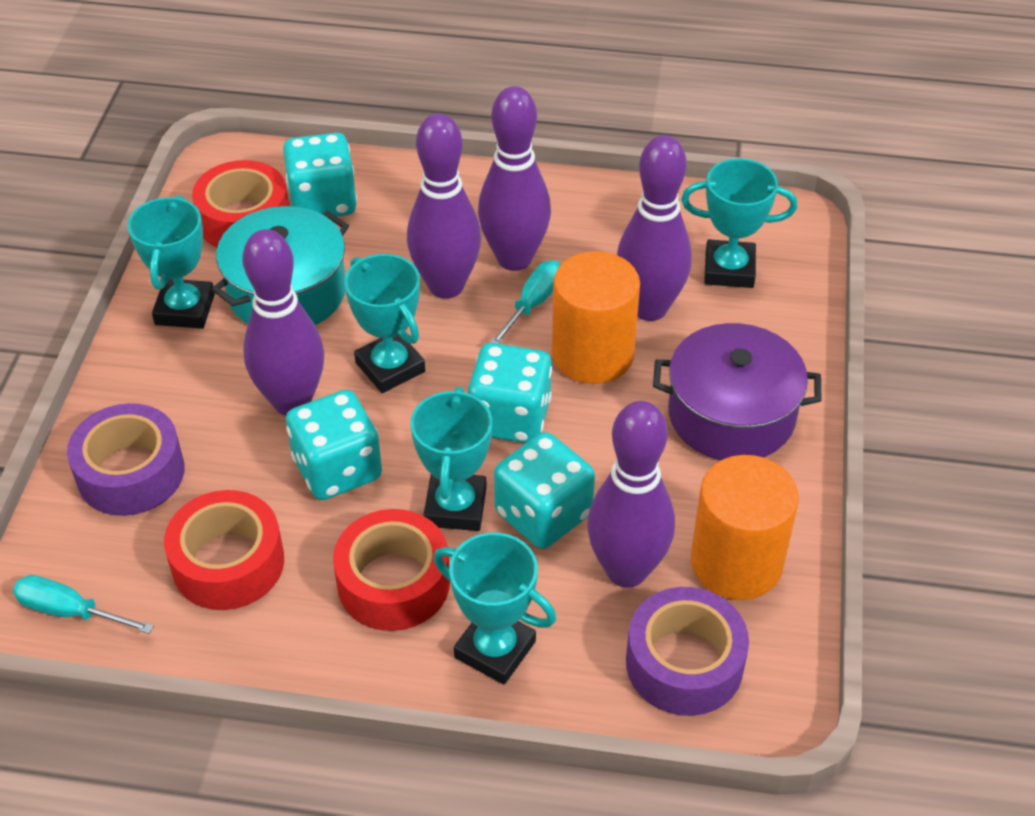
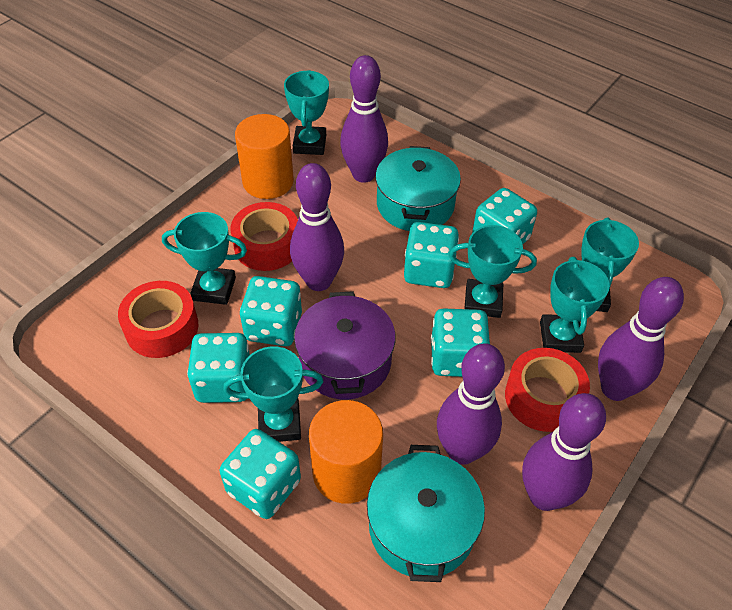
purple tape: [67,403,185,516] [626,587,749,716] = 2 -> none = 0
turquoise dice: [283,133,357,217] [286,390,382,500] [468,343,552,443] [494,432,595,549] = 4 -> [187,333,250,403] [220,429,301,519] [240,276,302,346] [404,222,459,288] [431,308,490,377] [472,188,537,244] = 6
turquoise pot: [211,206,349,325] = 1 -> [367,445,485,582] [375,146,461,231] = 2
turquoise screwdriver: [13,575,154,634] [490,260,561,344] = 2 -> none = 0
turquoise trophy: [128,195,215,329] [344,254,425,393] [410,386,492,531] [433,532,556,685] [681,159,797,288] = 5 -> [162,212,247,305] [223,346,324,442] [284,70,329,155] [449,225,537,318] [540,257,610,353] [581,217,639,312] = 6

